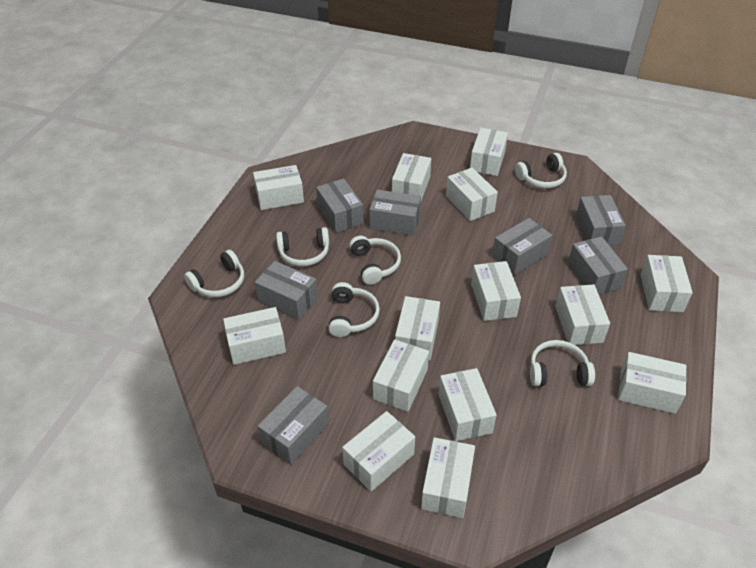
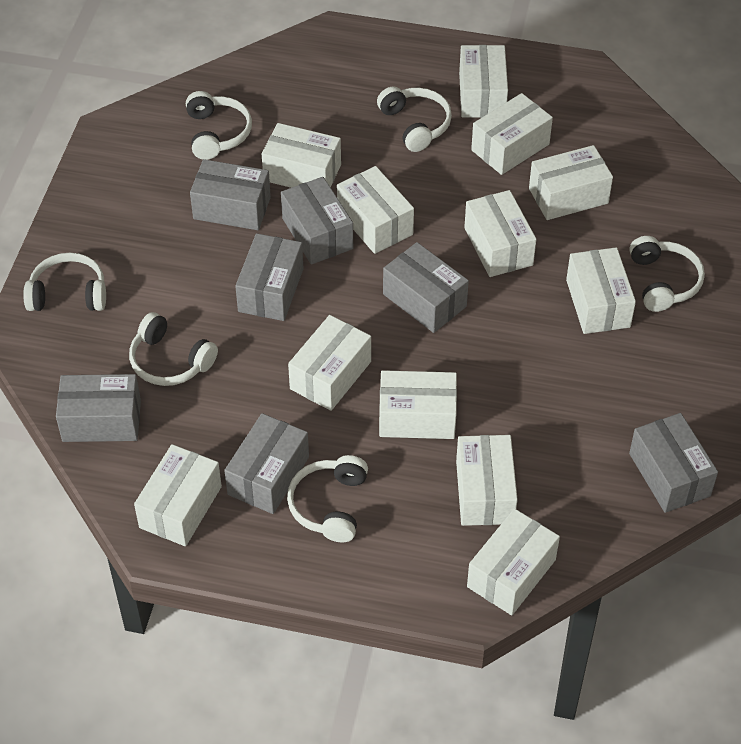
white box: [223,307,286,365] [253,165,304,210] [342,411,415,492] [373,339,429,412] [392,153,431,201] [395,296,440,361] [421,437,475,518] [438,368,497,441] [446,168,498,221] [470,128,508,176] [471,261,521,321] [555,284,610,345] [618,352,687,414] [640,255,693,312] = 14 -> [134,444,222,546] [262,123,341,188] [288,315,371,411] [337,166,414,254] [379,370,457,439] [456,435,518,526] [459,45,508,118] [464,190,536,277] [467,509,560,615] [471,93,553,175] [529,145,613,220] [566,247,636,334] = 12

